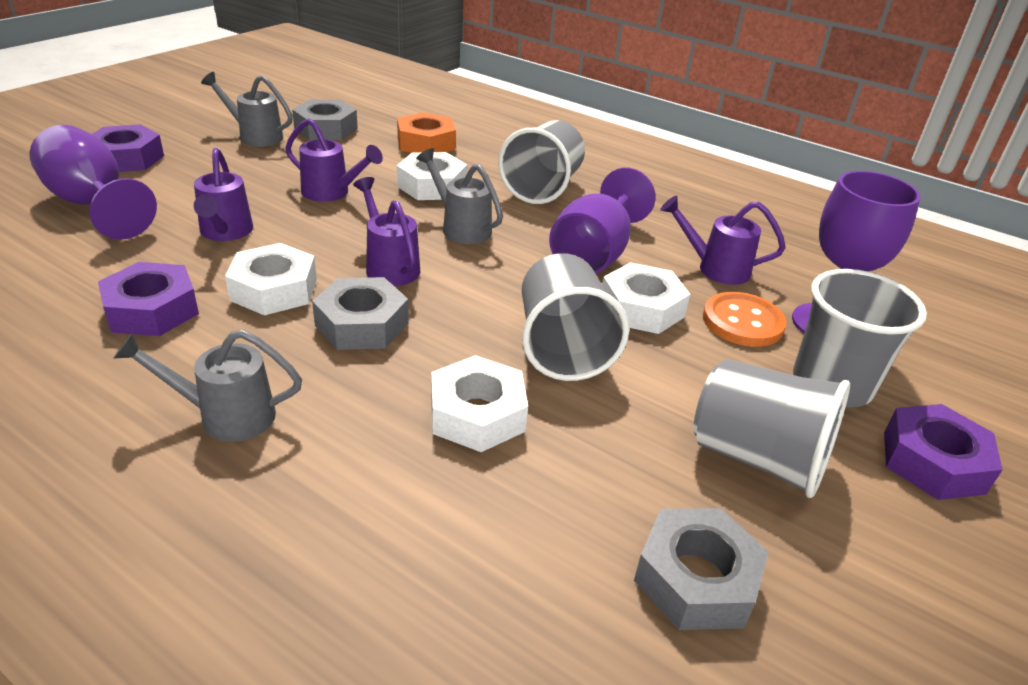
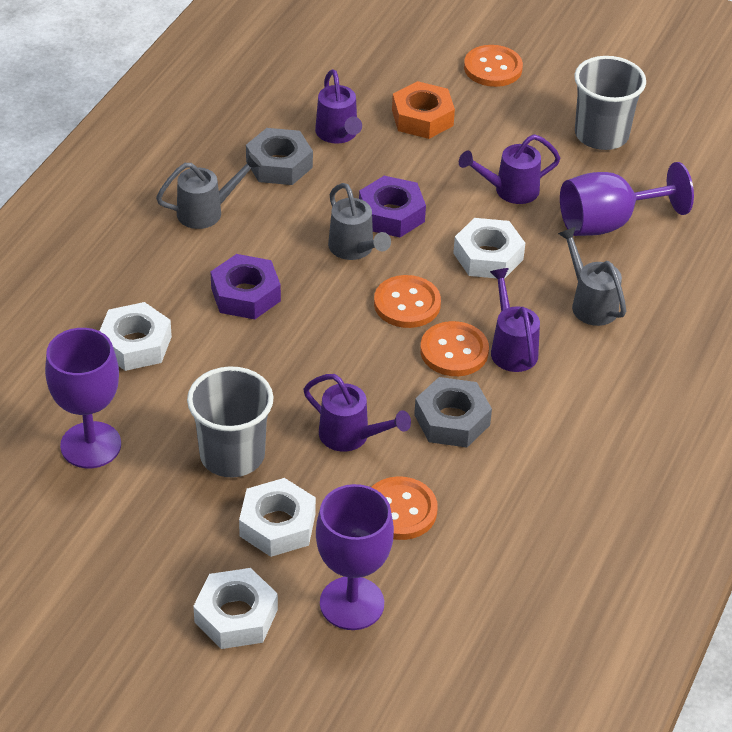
grey cup: [498,120,585,204] [522,253,629,381] [693,359,850,498] [793,269,927,407] = 4 -> [187,366,274,477] [574,56,646,150] = 2
grey nut: [292,100,358,140] [312,277,409,350] [634,508,769,630] = 3 -> [246,128,313,185] [414,377,492,447] = 2
orange button: [703,292,787,347] = 1 -> [371,477,438,540] [374,275,441,328] [420,321,489,376] [464,45,523,87] = 4
purple nut: [92,124,164,172] [98,262,199,336] [884,404,1003,500] = 3 -> [210,254,281,319] [359,176,426,237] = 2

